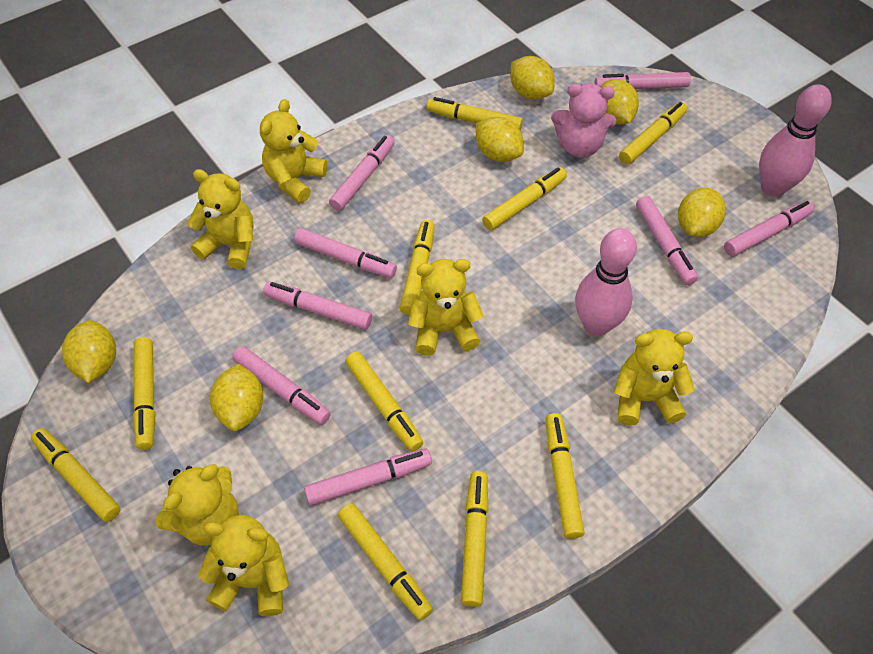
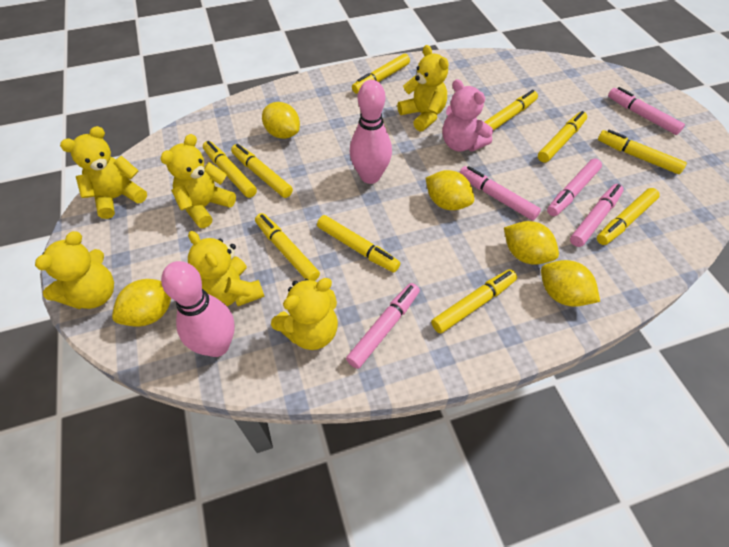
pink marker: [232,346,331,425] [263,281,372,330] [294,228,397,278] [304,449,432,505] [329,135,394,211] [595,72,691,89] [636,196,698,285] [724,201,814,256] = 8 -> [346,283,420,369] [459,166,541,221] [547,159,602,216] [570,184,624,247] [608,87,685,135] = 5
yellow lemon: [62,320,116,383] [210,364,264,431] [476,117,524,162] [510,56,555,99] [600,79,639,125] [678,188,726,237] = 6 -> [112,279,171,327] [262,102,300,139] [426,170,474,210] [504,221,559,265] [541,260,600,307] = 5

